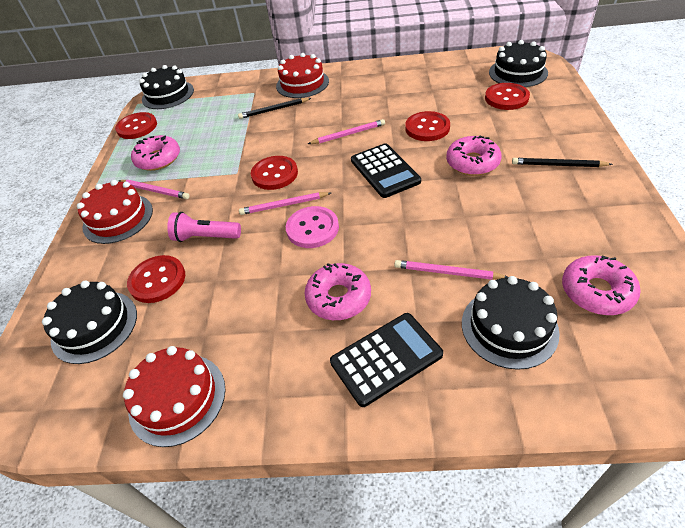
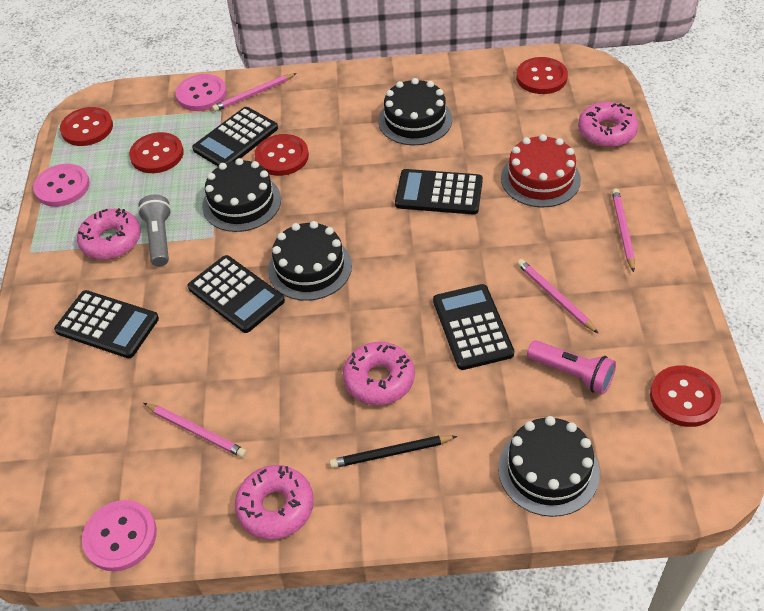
black calculator: [330,313,443,407] [351,143,421,198] = 2 -> [54,290,159,358] [187,255,285,333] [192,107,278,167] [395,169,483,215] [433,284,514,370] = 5
black pencil: [238,98,311,119] [512,158,613,167] = 2 -> [329,436,457,468] = 1
grey flashlight: none = 0 -> [138,194,171,266] = 1
pink button: [286,206,339,248] = 1 -> [33,164,90,207] [82,500,157,571] [176,74,227,111] = 3
red cake: [77,180,153,244] [123,346,226,447] [276,53,329,98] = 3 -> [501,134,581,207] = 1

